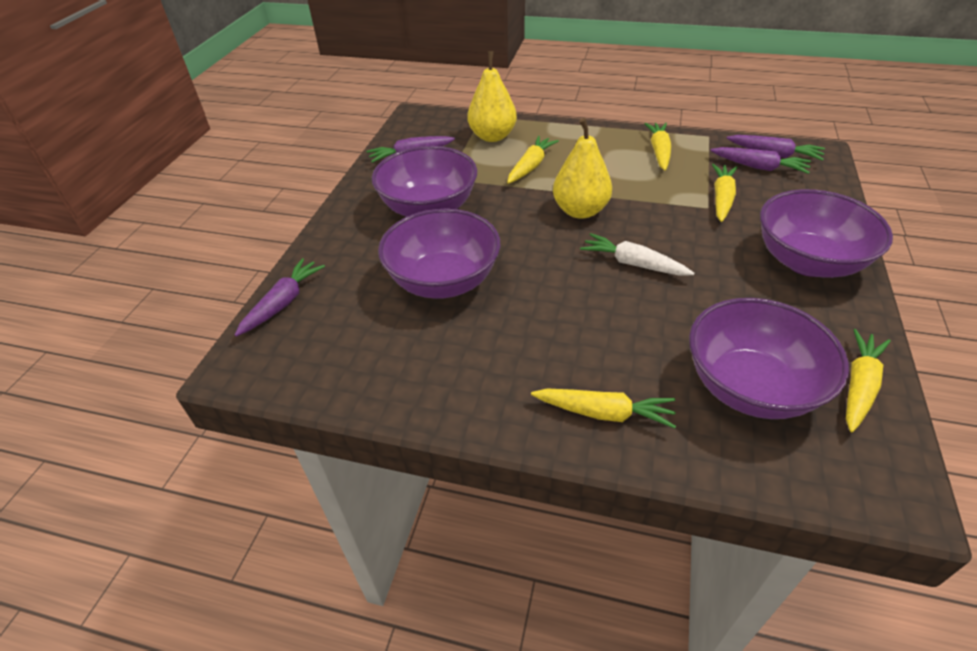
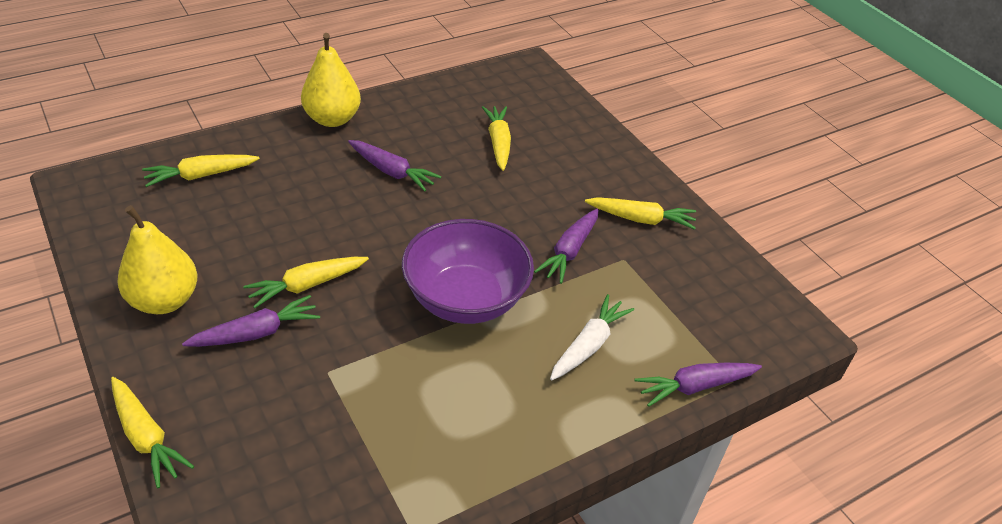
purple bowl: [372,146,477,217] [378,208,500,299] [689,298,849,419] [760,189,893,278] = 4 -> [402,219,534,324] = 1

